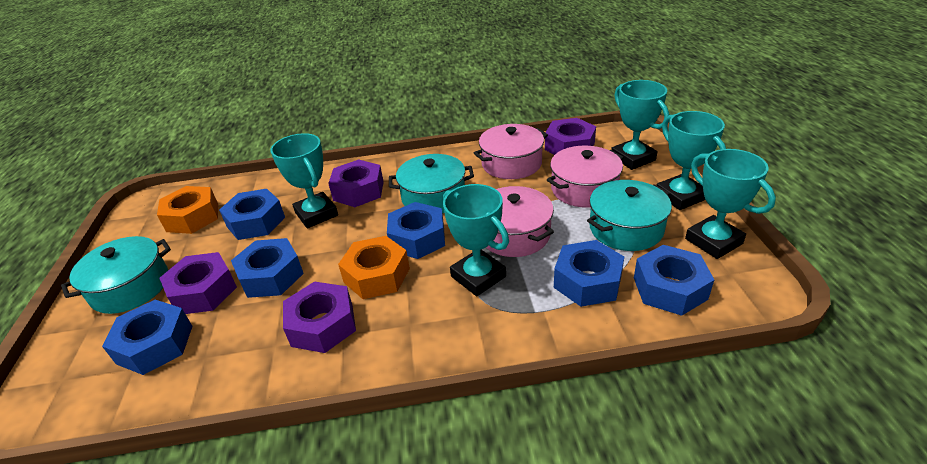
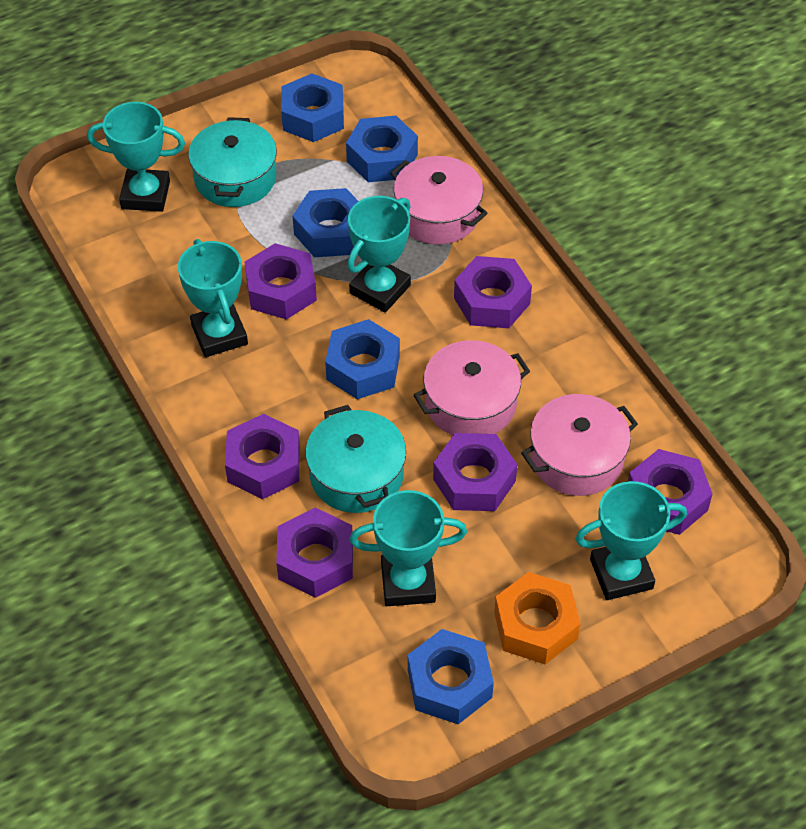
blue nut: [102,300,193,375] [219,189,285,240] [231,238,304,298] [387,202,445,259] [554,240,624,307] [634,245,714,316] = 6 -> [281,73,344,142] [293,188,358,257] [325,319,400,399] [346,116,418,182] [408,629,494,724] = 5
orange nut: [157,186,218,234] [338,236,410,299] = 2 -> [494,572,581,664] = 1
purple nut: [159,252,237,314] [283,282,356,353] [328,159,384,207] [545,118,596,155] = 4 -> [225,414,300,499] [245,243,317,319] [276,507,353,598] [433,433,517,511] [454,256,532,328] [628,449,712,535] = 6
turquoise pot: [61,236,171,314] [389,154,474,214] [587,180,672,251] = 3 -> [188,117,277,207] [305,405,406,513] = 2

